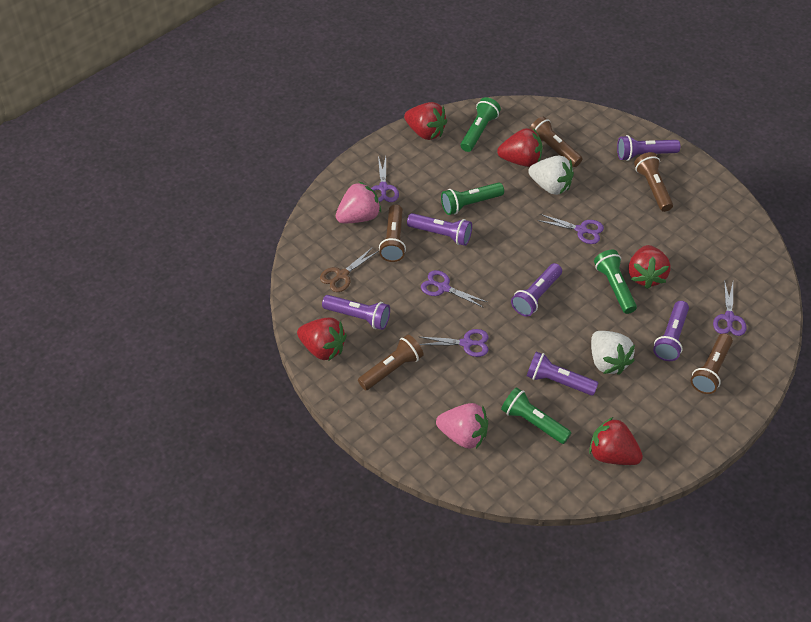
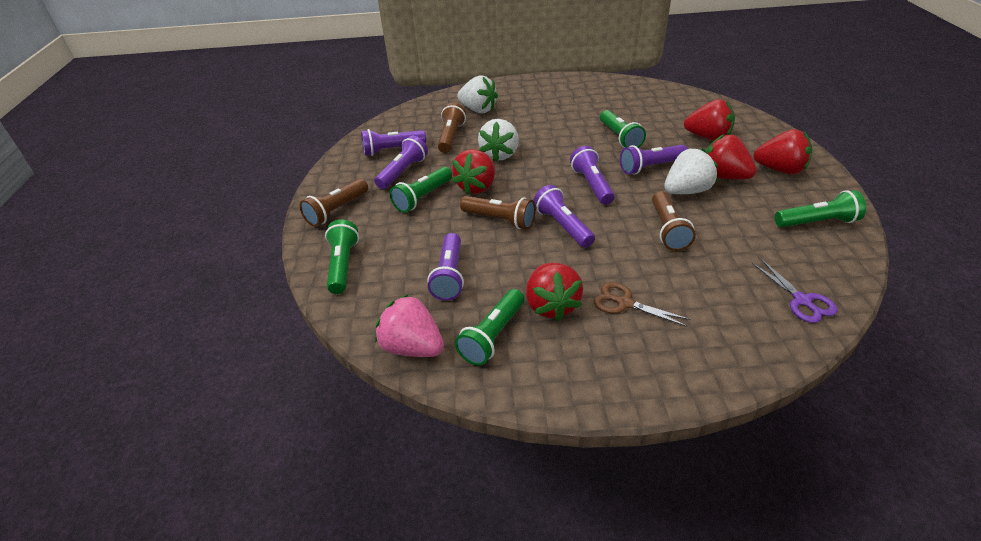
brown flashlight: [358,335,424,390] [379,205,406,262] [529,116,582,167] [634,152,673,212] [691,333,733,394] = 5 -> [300,179,368,227] [438,103,466,153] [460,196,536,229] [652,191,696,251] = 4
green flashlight: [441,182,504,215] [460,97,501,152] [501,387,571,444] [594,250,637,314] = 4 -> [325,220,359,294] [390,167,452,213] [455,289,524,366] [600,110,646,148] [775,190,866,227] = 5
pink strawberry: [336,182,381,223] [436,403,488,449] = 2 -> [375,294,444,357] = 1
purple scissors: [371,156,399,202] [419,329,489,357] [421,270,487,308] [537,214,604,244] [713,280,747,336] = 5 -> [752,259,838,323] = 1
white strawberry: [528,156,574,195] [591,331,635,375] = 2 -> [457,75,498,113] [478,119,519,162] [664,148,718,194] = 3

